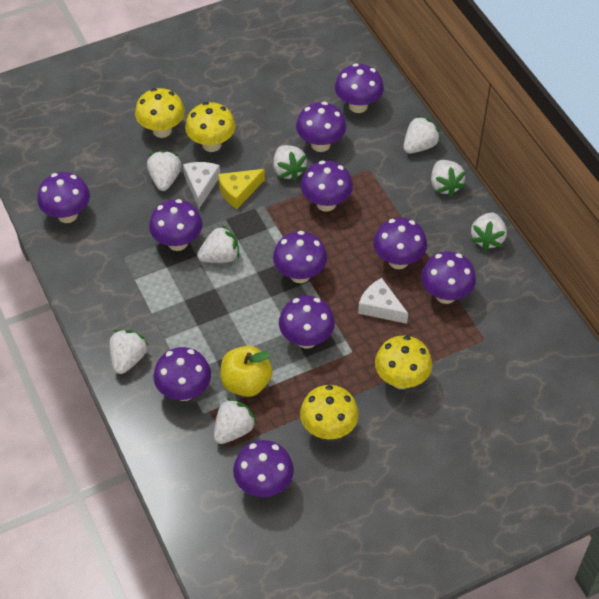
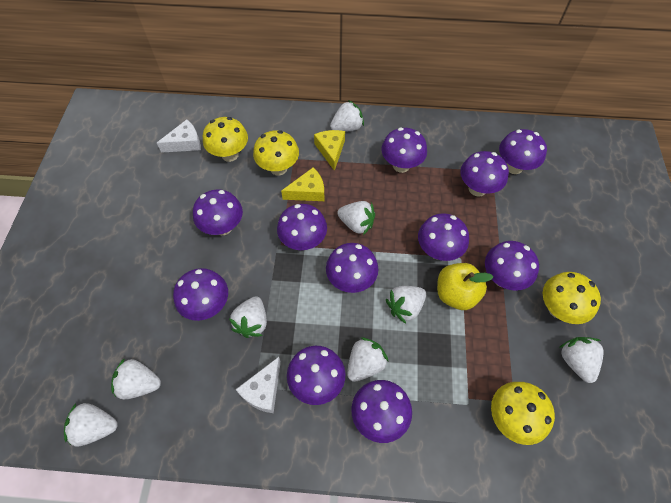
yellow cheese: [218,169,265,209] = 1 -> [281,167,325,201] [314,130,345,171] = 2

